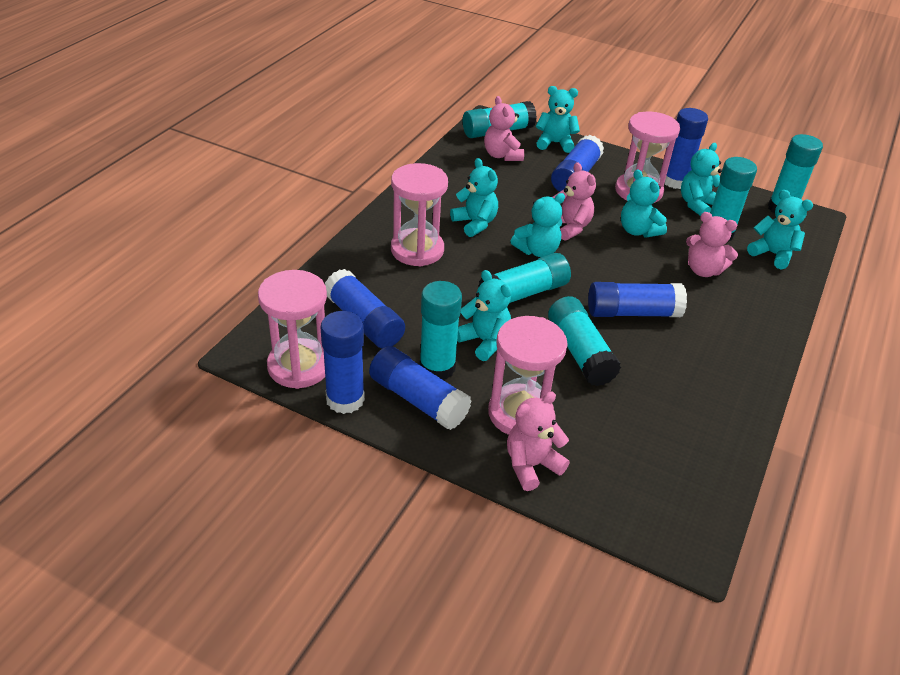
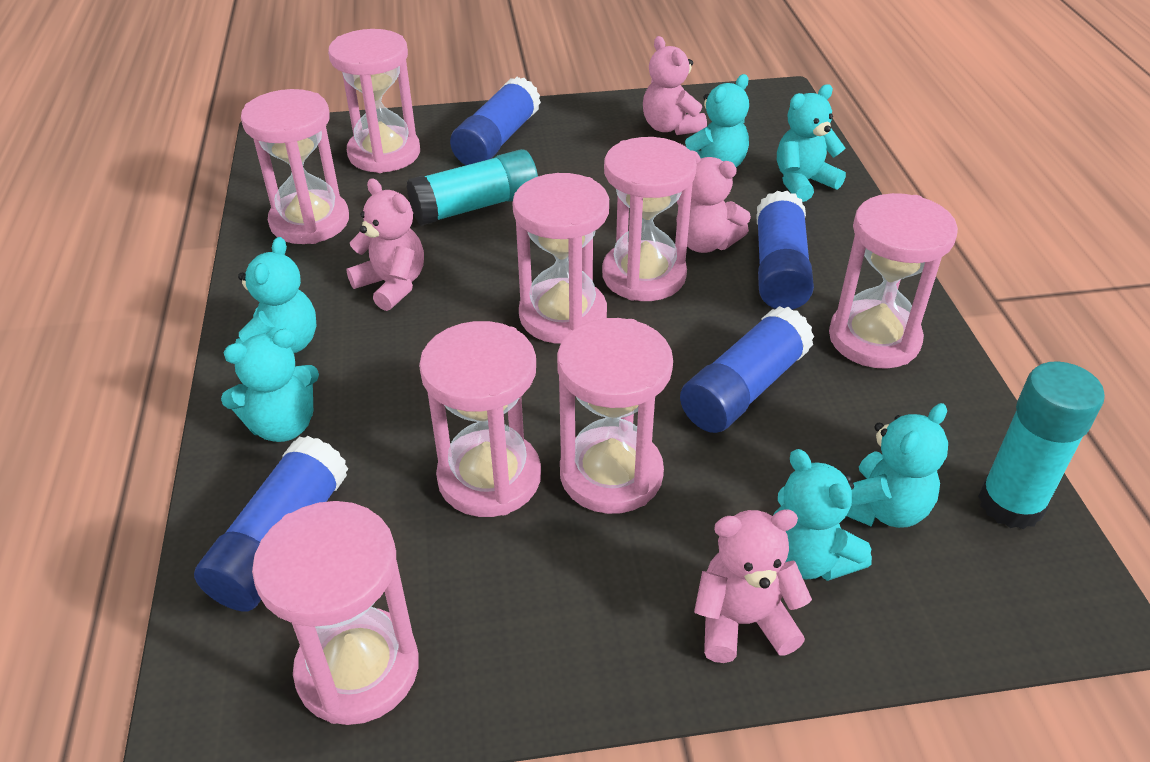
blue glue stick: [320,311,365,414] [325,269,405,349] [369,346,472,430] [551,135,604,192] [588,282,687,317] [665,108,708,189] = 6 -> [194,436,348,612] [450,77,541,165] [680,306,815,433] [756,191,814,310] = 4
pink hourglass: [258,270,327,389] [391,163,448,267] [488,316,568,435] [615,111,680,203] = 4 -> [241,89,349,244] [252,501,419,725] [328,29,420,173] [419,321,541,517] [513,173,609,344] [557,318,673,514] [602,137,697,301] [829,193,958,369] = 8
turquoise glue stick: [420,281,462,380] [463,101,537,138] [478,253,571,303] [548,296,621,386] [710,157,757,241] [768,134,823,214] = 6 -> [406,149,538,226] [978,361,1105,529] = 2
turquoise teddy bear: [450,158,498,237] [457,270,512,361] [510,193,565,257] [536,86,580,153] [621,169,667,237] [681,143,722,216] [747,190,813,269] = 7 -> [221,329,319,442] [235,237,317,353] [685,74,749,167] [773,449,872,581] [777,84,846,202] [846,403,948,528] = 6

